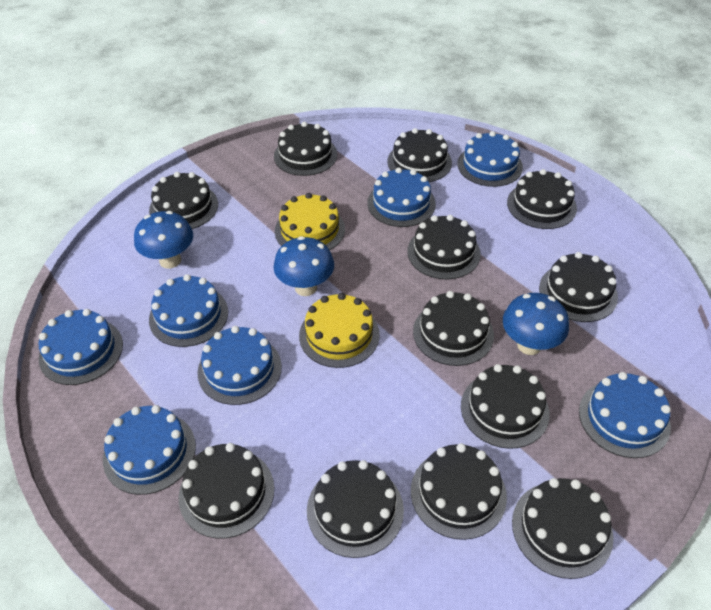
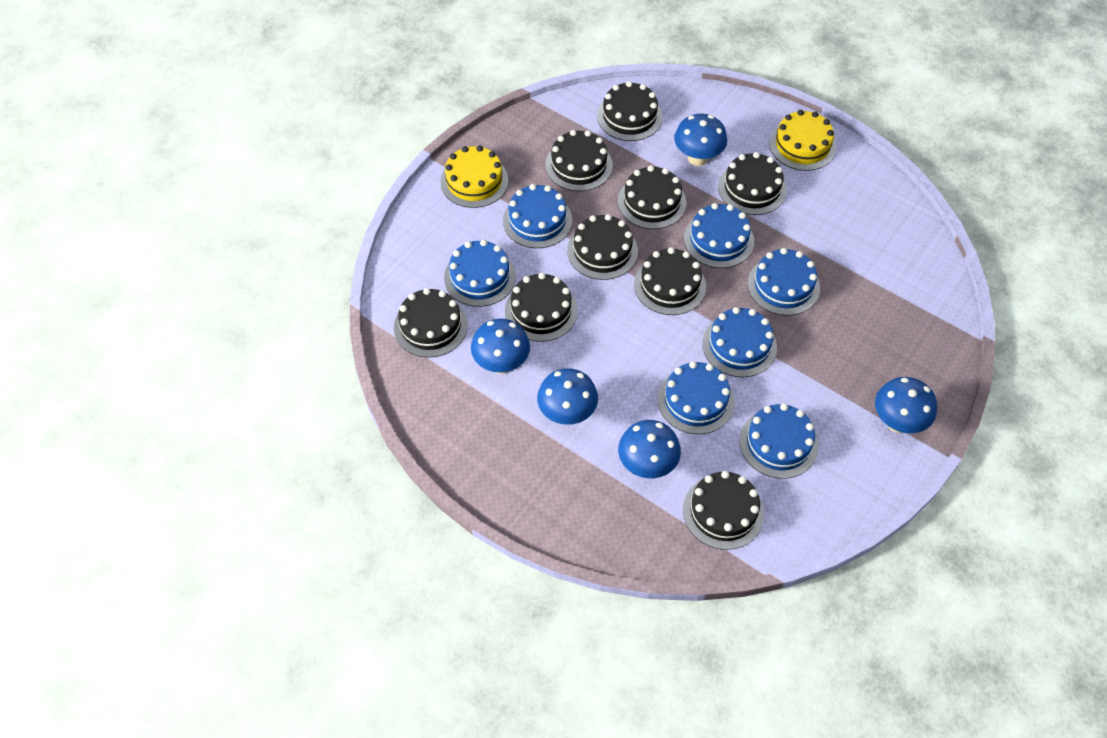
black cake: [149,172,218,229] [178,443,274,539] [274,122,337,176] [307,460,404,558] [387,128,452,182] [407,215,481,279] [411,443,507,540] [413,291,494,366] [461,364,550,449] [507,169,577,229] [512,478,613,579] [539,252,618,322] = 12 -> [394,288,468,358] [505,273,578,342] [545,130,613,191] [567,214,638,280] [597,81,663,141] [618,165,687,229] [634,247,706,315] [683,471,764,550] [718,152,787,215] = 9
blue mushroom: [134,211,193,269] [273,236,334,296] [503,293,569,355] = 3 -> [471,319,530,374] [537,368,598,425] [618,420,681,478] [674,114,727,166] [875,377,937,433] = 5

